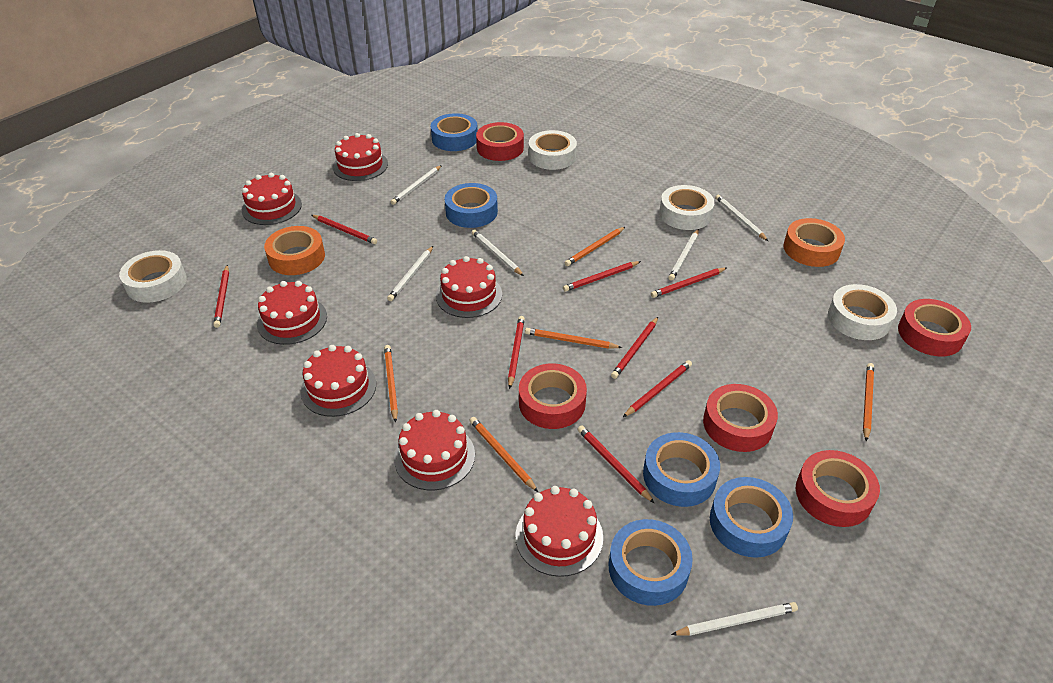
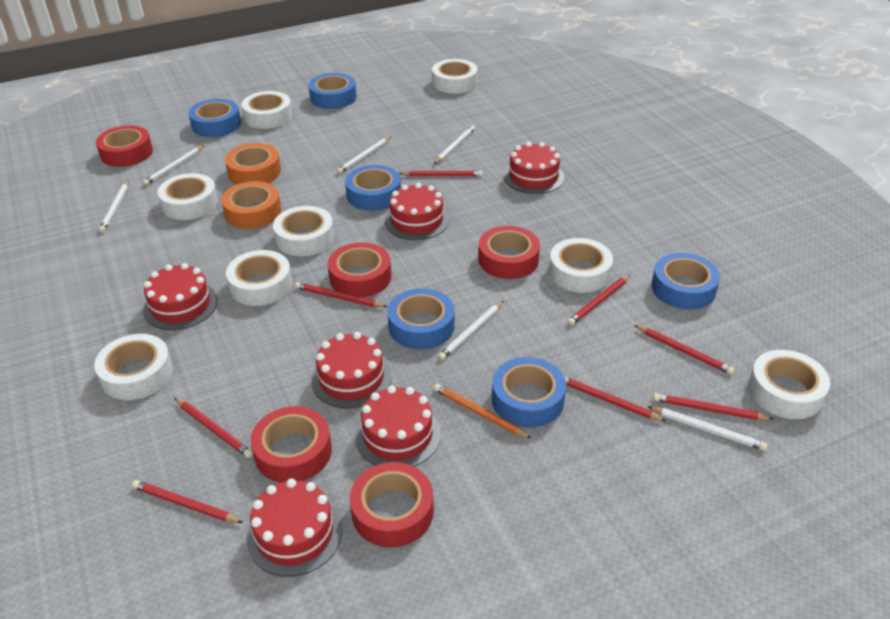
blue tape: [431,113,478,151] [445,183,498,228] [609,519,693,606] [643,432,720,507] [710,477,793,558] = 5 -> [188,99,241,137] [309,73,357,109] [345,165,401,211] [388,288,455,349] [492,357,566,427] [651,253,720,310] = 6
orange pencil: [384,345,398,423] [469,417,538,492] [525,328,622,349] [565,227,625,266] [863,363,874,442] = 5 -> [433,384,532,439] = 1
red cake: [242,173,302,225] [257,281,327,345] [301,345,376,417] [333,133,388,181] [394,410,475,490] [436,256,502,318] [515,486,603,577] = 7 -> [143,263,218,330] [247,479,343,577] [311,332,392,409] [355,386,441,466] [385,183,449,240] [504,142,564,194] = 6
white tape: [119,250,187,303] [529,130,577,170] [659,185,715,230] [828,284,897,340] = 4 -> [94,334,173,400] [157,173,218,220] [226,250,292,306] [241,91,292,129] [273,206,334,256] [432,59,478,94] [549,238,613,293] [748,350,830,419] = 8

